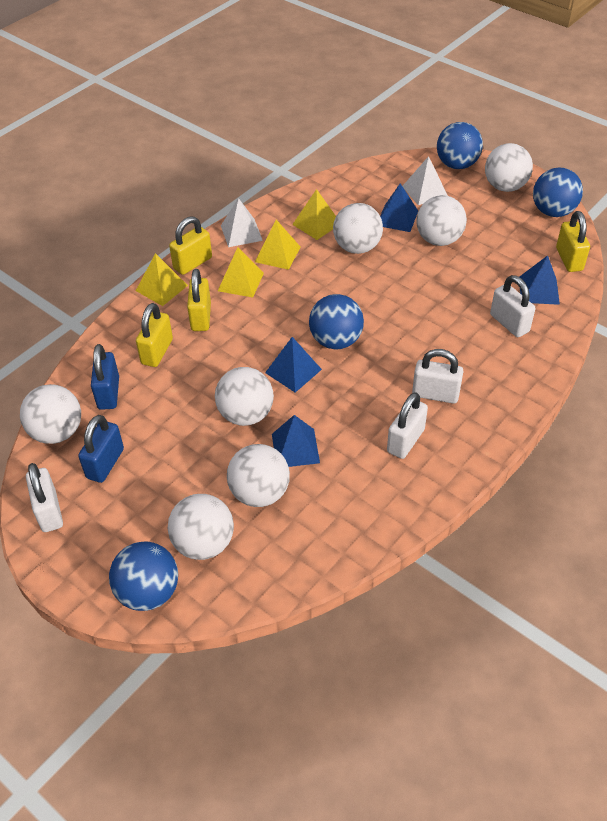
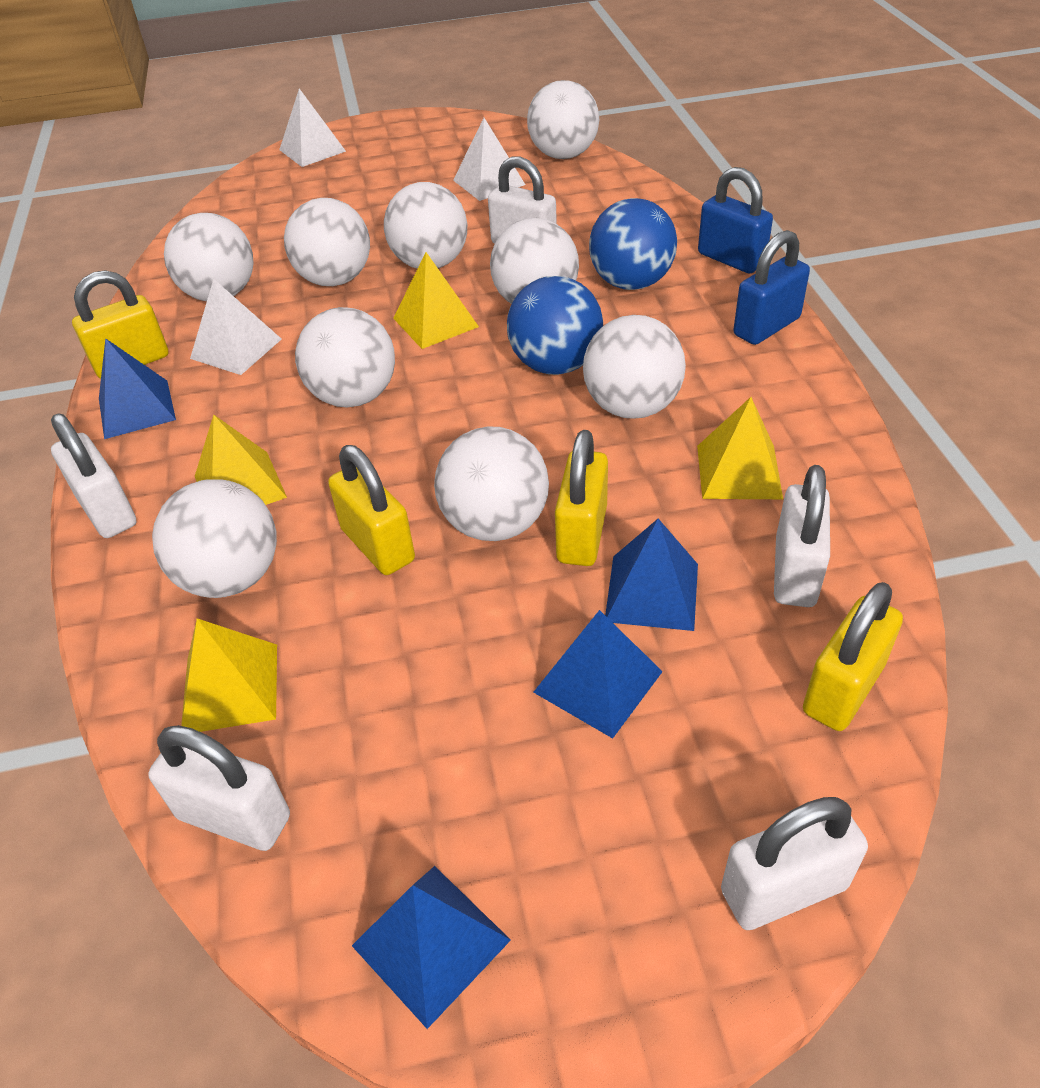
blue ball: [109,541,178,611] [309,294,364,349] [437,122,483,169] [533,167,583,217] = 4 -> [507,276,603,375] [589,198,677,290] = 2
white ball: [20,384,81,444] [168,494,234,560] [215,367,274,426] [227,444,290,507] [333,203,383,254] [417,195,467,246] [485,143,533,192] = 7 -> [152,479,277,598] [164,213,254,301] [284,198,370,286] [295,307,395,407] [384,182,467,269] [434,426,549,541] [490,218,579,304] [527,80,599,159] [583,315,686,419] = 9
white padlock: [26,463,63,532] [387,392,428,459] [412,349,463,404] [490,275,535,337] = 4 -> [51,413,137,538] [148,725,290,851] [488,156,557,243] [721,797,868,930] [774,465,830,607] = 5
white pyramid: [221,198,263,247] [403,156,448,205] = 2 -> [190,279,282,375] [279,89,346,167] [453,118,525,201] = 3

